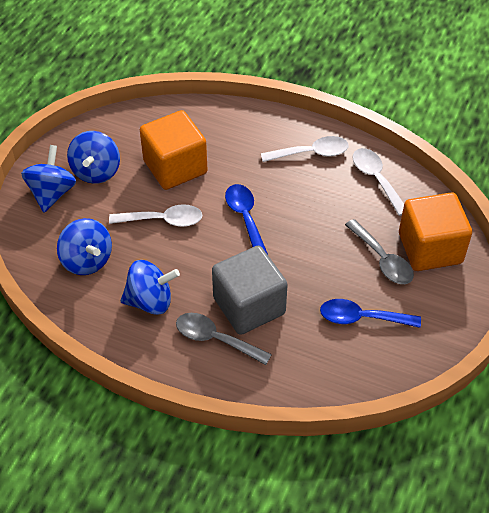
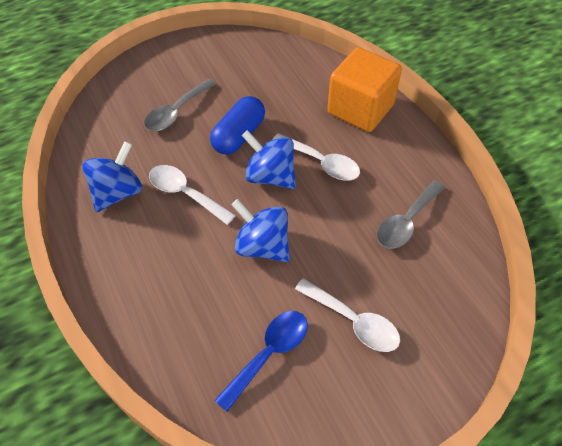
blue capsule: none = 0 -> [210,96,265,155] = 1
blue spinning top: [21,145,76,212] [57,218,112,275] [67,131,120,184] [120,260,180,315] = 4 -> [82,141,142,212] [231,199,290,262] [242,130,296,189] = 3
blue spoon: [225,184,268,255] [320,299,421,328] = 2 -> [214,311,308,412] = 1
grey cube: [212,246,288,335] = 1 -> none = 0
orange cube: [140,110,208,190] [399,193,472,271] = 2 -> [327,47,402,132] = 1

